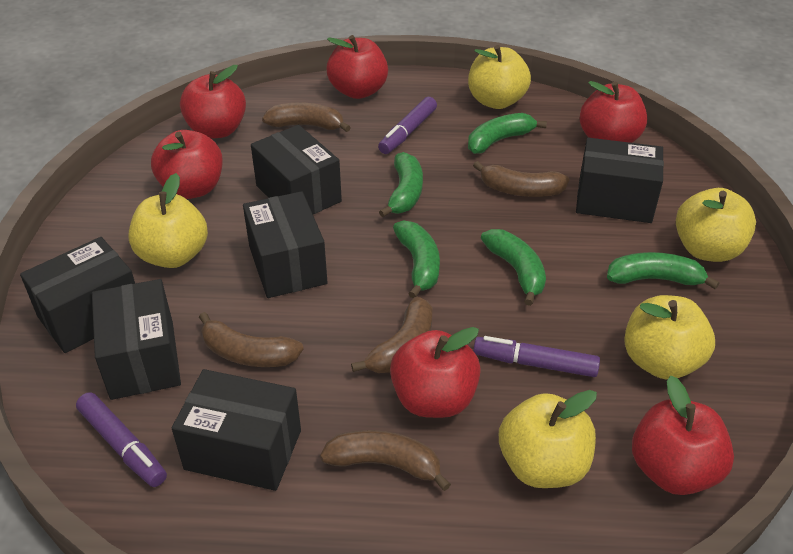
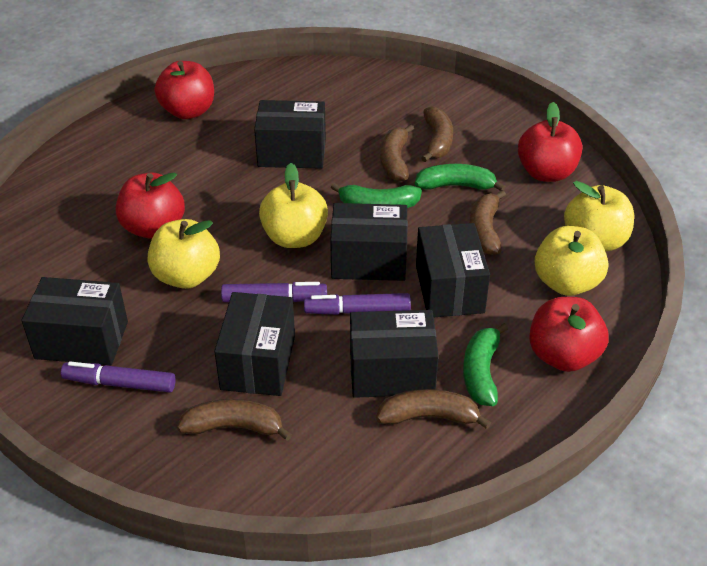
green banana: [379,152,423,217] [393,220,440,298] [468,113,547,154] [481,229,546,306] [607,252,719,289] = 5 -> [331,183,422,208] [415,164,506,191] [463,323,508,406] = 3
red apple: [151,130,223,199] [180,65,246,139] [327,35,388,99] [390,327,481,418] [580,81,647,143] [632,376,734,495] = 6 -> [116,172,185,239] [155,61,214,119] [518,102,582,182] [529,297,609,372] = 4
yellow apple: [128,173,208,268] [468,45,531,109] [499,390,597,488] [624,295,715,380] [676,188,756,262] = 5 -> [148,219,220,289] [259,163,328,248] [535,226,609,296] [564,181,634,252] = 4

